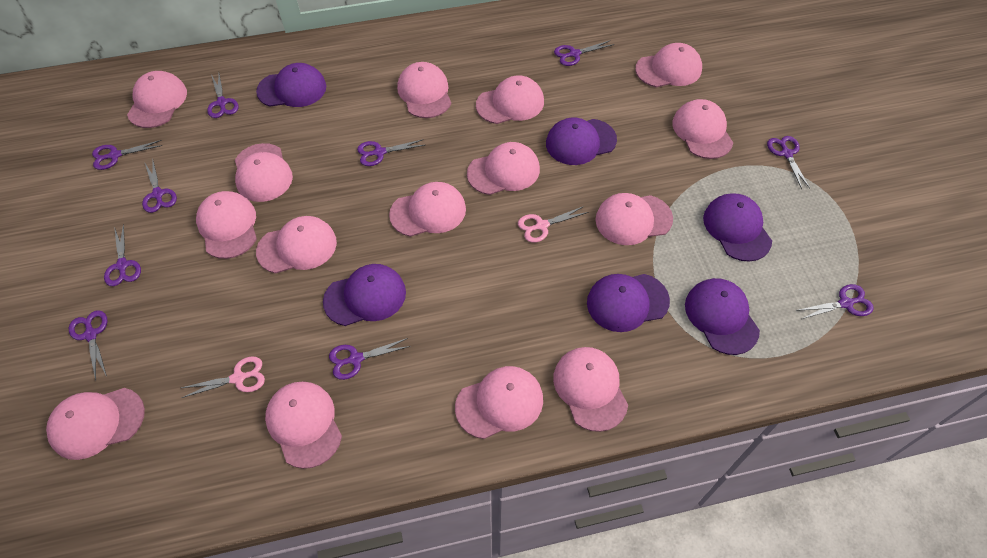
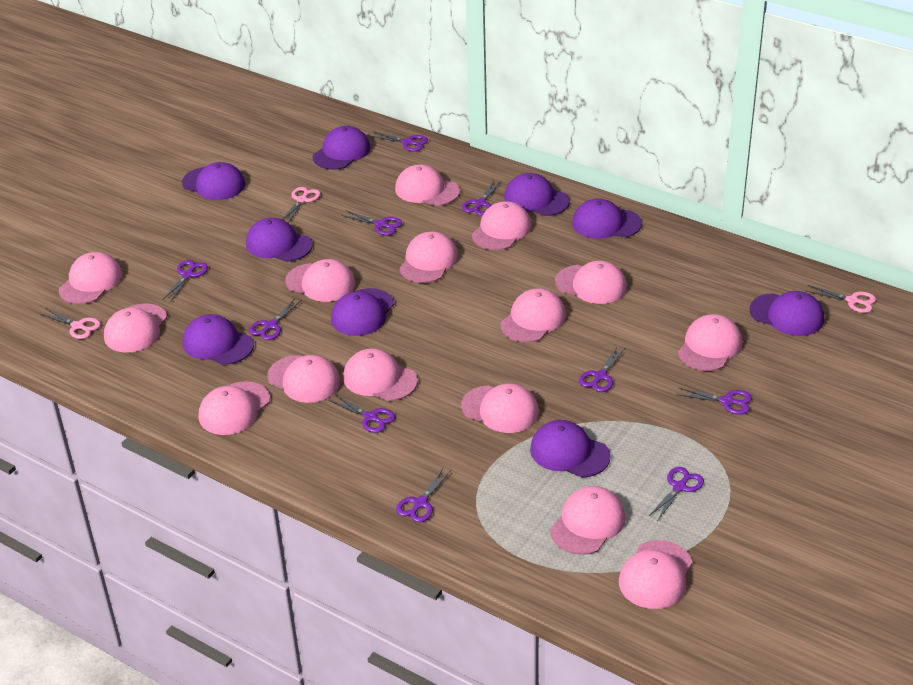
pink scissors: [181,357,265,398] [518,206,588,243] = 2 -> [41,308,101,339] [282,187,320,223] [806,285,876,313] = 3
purple cap: [256,63,326,107] [323,264,406,326] [546,117,617,165] [587,274,670,332] [685,278,760,355] [703,193,772,262] = 6 -> [182,162,245,200] [183,314,254,365] [246,218,313,262] [313,126,370,170] [331,288,394,336] [504,173,570,216] [530,420,610,478] [572,199,642,239] [750,291,824,336] = 9

